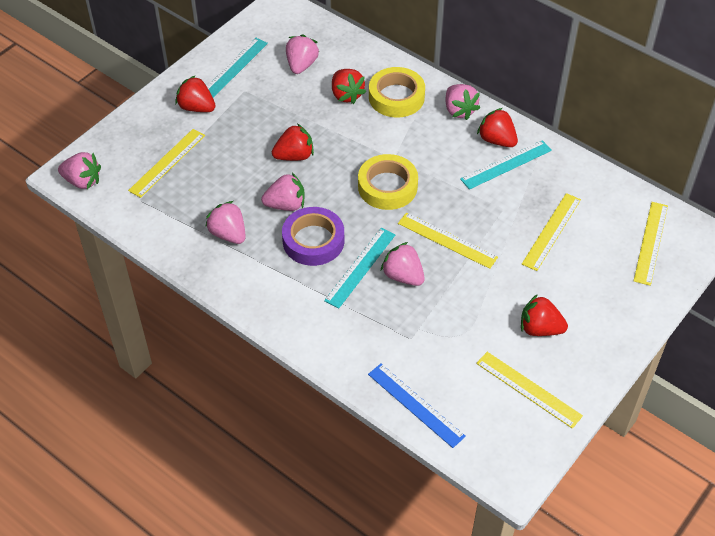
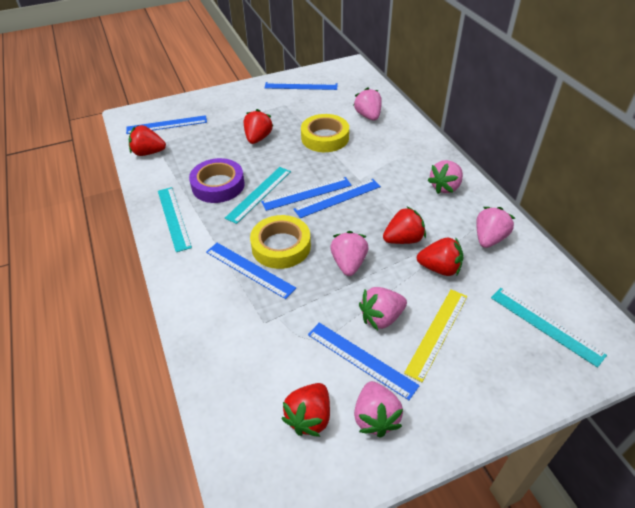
blue ruler: [368,364,466,448] = 1 -> [126,115,207,134] [206,243,296,299] [261,177,352,211] [264,82,338,90] [293,179,381,218] [308,323,420,400] = 6
yellow ruler: [128,129,205,198] [398,213,498,269] [476,352,583,429] [522,193,581,271] [634,202,668,286] = 5 -> [404,289,467,382] = 1

